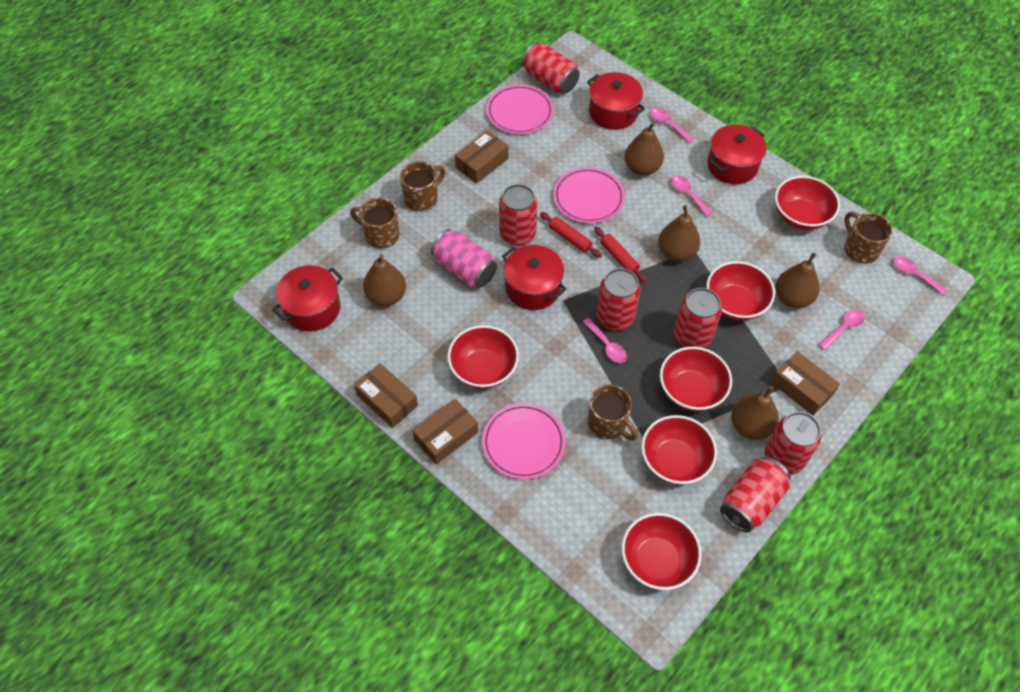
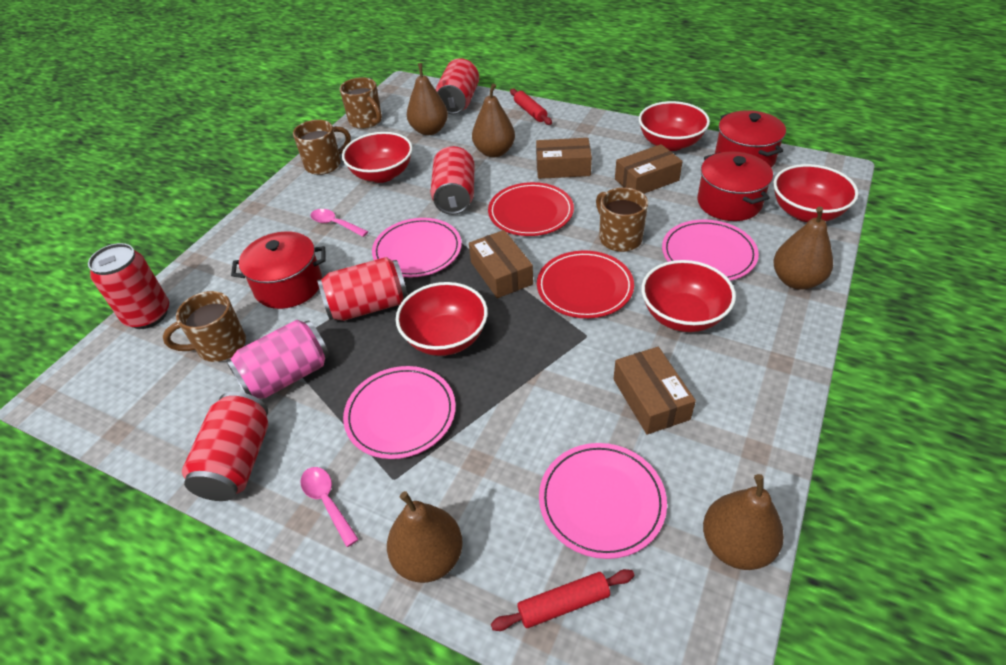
pink plate: [482,403,565,479] [486,84,554,134] [553,167,625,223] = 3 -> [343,366,456,459] [372,218,462,278] [539,443,667,559] [662,220,759,281] = 4
pink spoon: [583,318,627,363] [650,108,694,143] [671,175,712,216] [818,309,865,350] [893,256,948,295] = 5 -> [300,467,359,547] [310,209,368,237] = 2
red bowl: [448,325,519,389] [622,513,702,590] [641,415,717,485] [660,347,732,411] [706,261,775,321] [775,176,840,230] = 6 -> [342,132,412,183] [396,282,488,356] [639,101,710,151] [641,260,736,332] [774,164,858,222] = 5
red can: [499,184,537,246] [522,42,580,94] [596,268,641,330] [674,288,722,348] [720,457,790,533] [765,412,821,475] = 6 -> [88,243,169,329] [182,392,268,501] [317,257,407,321] [430,146,475,215] [435,58,479,114] = 5
red plate: none = 0 -> [488,182,574,236] [537,251,634,318] = 2
red pot: [272,265,343,332] [502,245,567,310] [587,72,645,130] [707,125,766,184] = 4 -> [231,231,326,309] [697,151,773,221] [715,110,786,167] = 3

